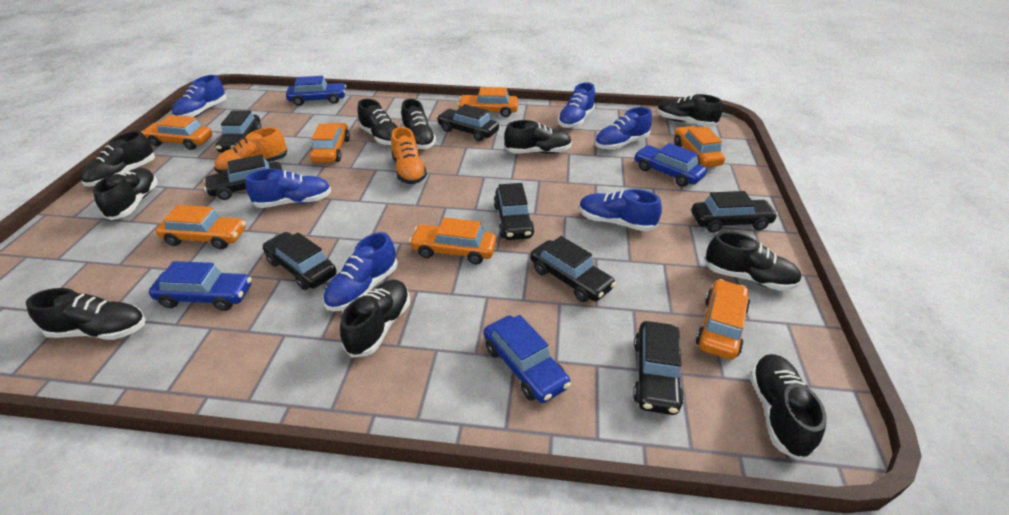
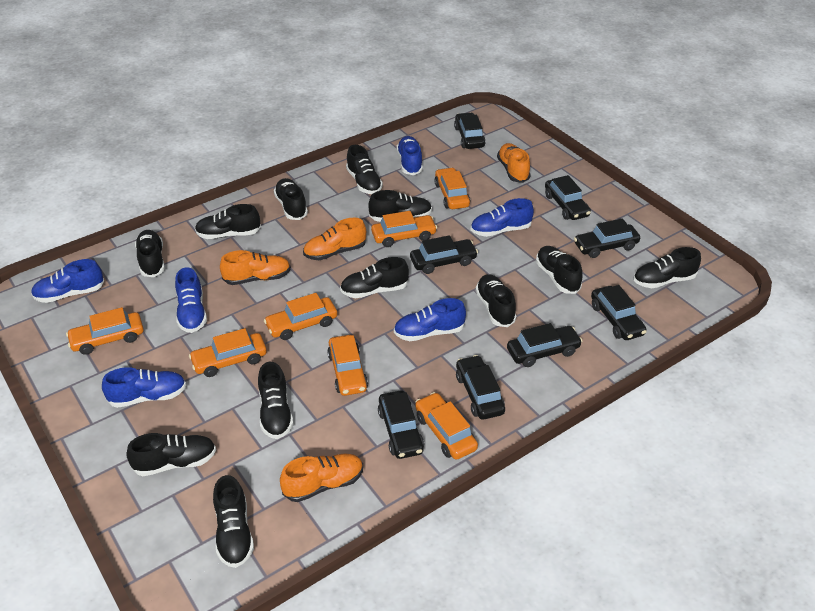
black shoe: [26,288,146,340] [81,131,155,187] [93,168,158,220] [340,280,410,358] [357,99,398,145] [401,99,436,149] [504,120,572,154] [657,94,723,127] [704,231,802,291] [750,354,827,460] = 10 -> [126,433,216,476] [135,230,165,277] [195,204,261,239] [213,475,254,568] [258,362,293,439] [274,178,308,220] [340,257,409,298] [346,145,383,194] [368,190,432,222] [475,274,516,327] [536,246,583,294] [634,247,701,288] = 12
blue car: [149,261,252,311] [286,76,346,106] [483,315,571,403] [634,143,707,187] = 4 -> none = 0
orange shoe: [214,127,287,173] [391,127,427,184] = 2 -> [220,250,291,285] [280,453,363,502] [303,218,366,260] [497,143,531,183] = 4

